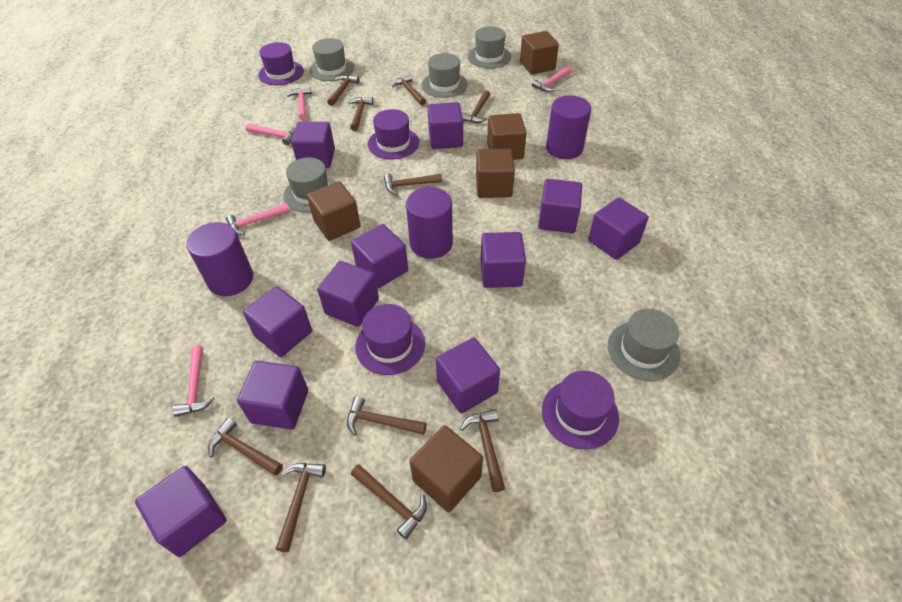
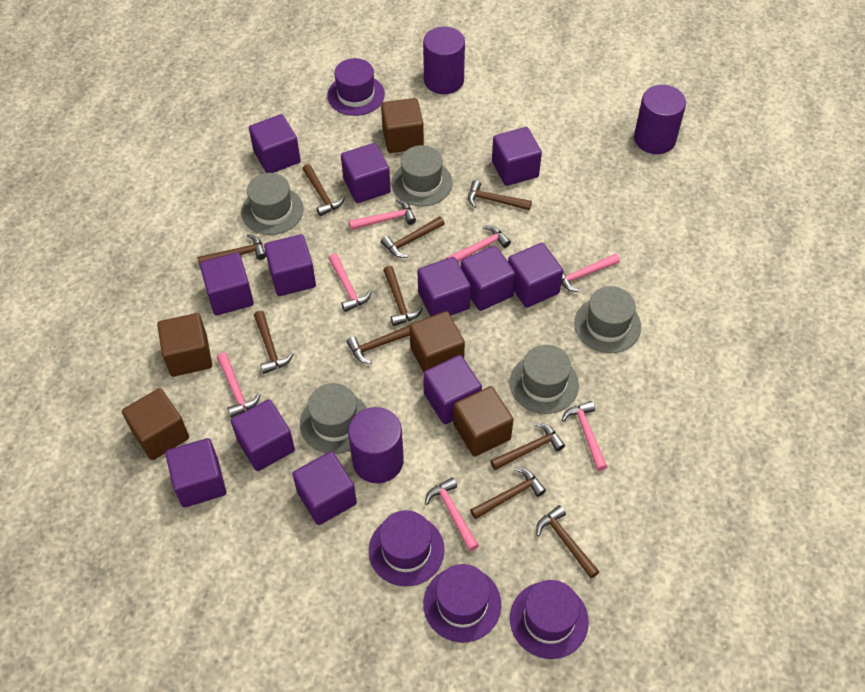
pink hammer: [172,346,214,417] [226,203,290,235] [246,124,295,145] [287,86,312,120] [532,66,572,92] = 5 -> [217,353,261,418] [328,253,372,312] [349,199,416,230] [425,477,479,551] [446,226,511,262] [561,253,620,292] [562,401,608,471] = 7
purple cube: [135,466,226,557] [237,361,308,430] [243,286,312,357] [291,122,335,168] [317,261,379,327] [351,224,408,289] [428,102,463,149] [436,337,500,414] [481,232,526,288] [538,179,582,233] [588,198,649,260] = 11 -> [165,438,226,507] [200,253,254,315] [231,399,295,471] [249,114,301,173] [264,234,316,296] [292,451,357,525] [341,143,391,203] [417,257,471,316] [423,355,482,424] [461,246,516,311] [492,127,542,186] [508,243,563,308] = 12

